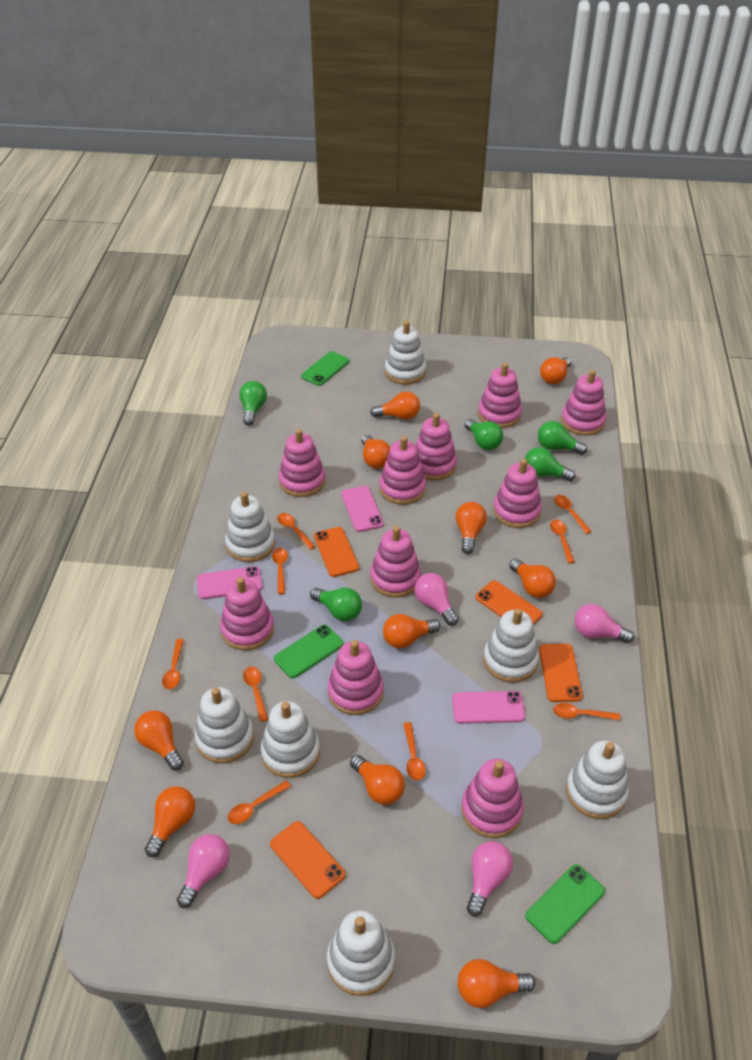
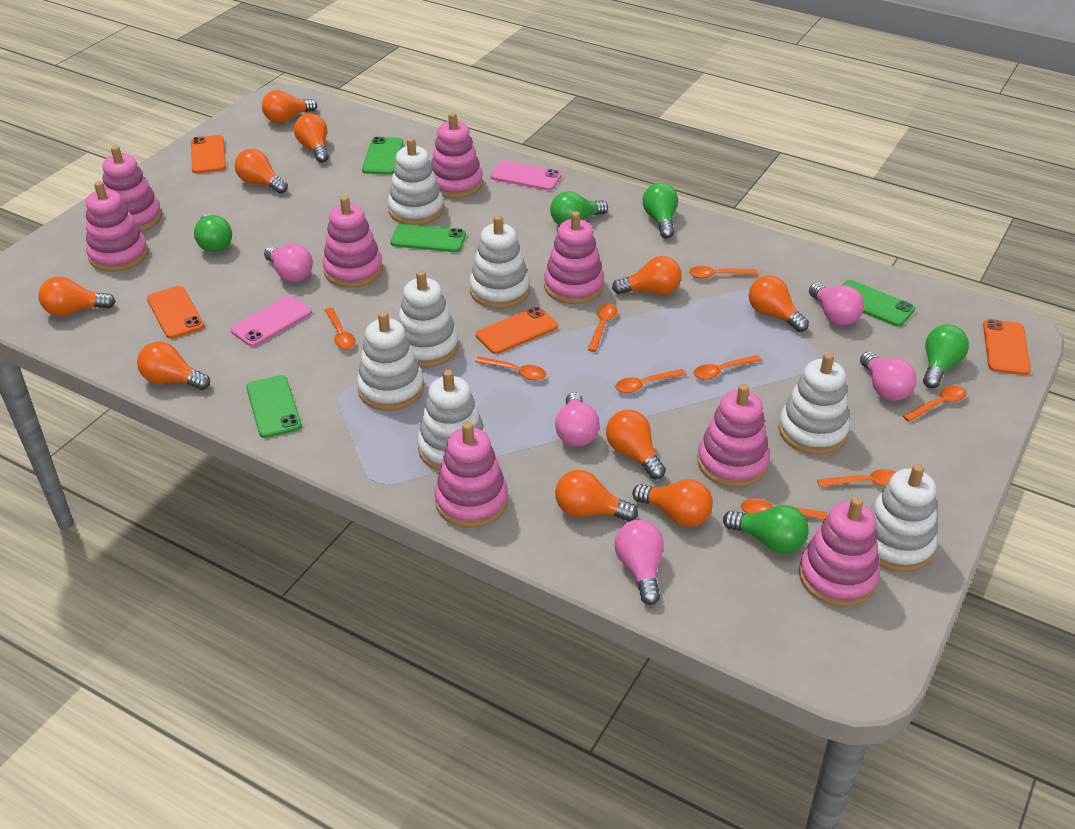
green phone: [274,625,344,678] [301,351,349,386] [525,864,605,944] = 3 -> [246,375,302,438] [362,137,403,175] [391,224,466,252] [841,280,915,326] = 4
pink light bulb: [177,834,230,908] [414,573,459,626] [467,841,513,916] [575,604,634,643] = 4 -> [264,244,313,282] [555,392,600,446] [614,520,664,605] [809,283,864,325] [860,352,917,401] = 5
pink phone: [197,566,262,599] [341,486,384,532] [452,691,525,724] = 3 -> [231,295,312,347] [491,161,562,191] = 2
pink stacking toy: [220,577,274,650] [279,429,325,497] [328,640,384,715] [370,526,421,598] [379,436,426,505] [416,413,457,481] [461,759,524,838] [478,363,522,428] [493,459,542,528] [561,370,606,436] = 10 -> [86,181,148,272] [103,146,162,232] [323,196,383,288] [431,113,483,198] [435,422,508,528] [544,211,604,304] [697,384,770,488] [799,497,880,607] = 8

